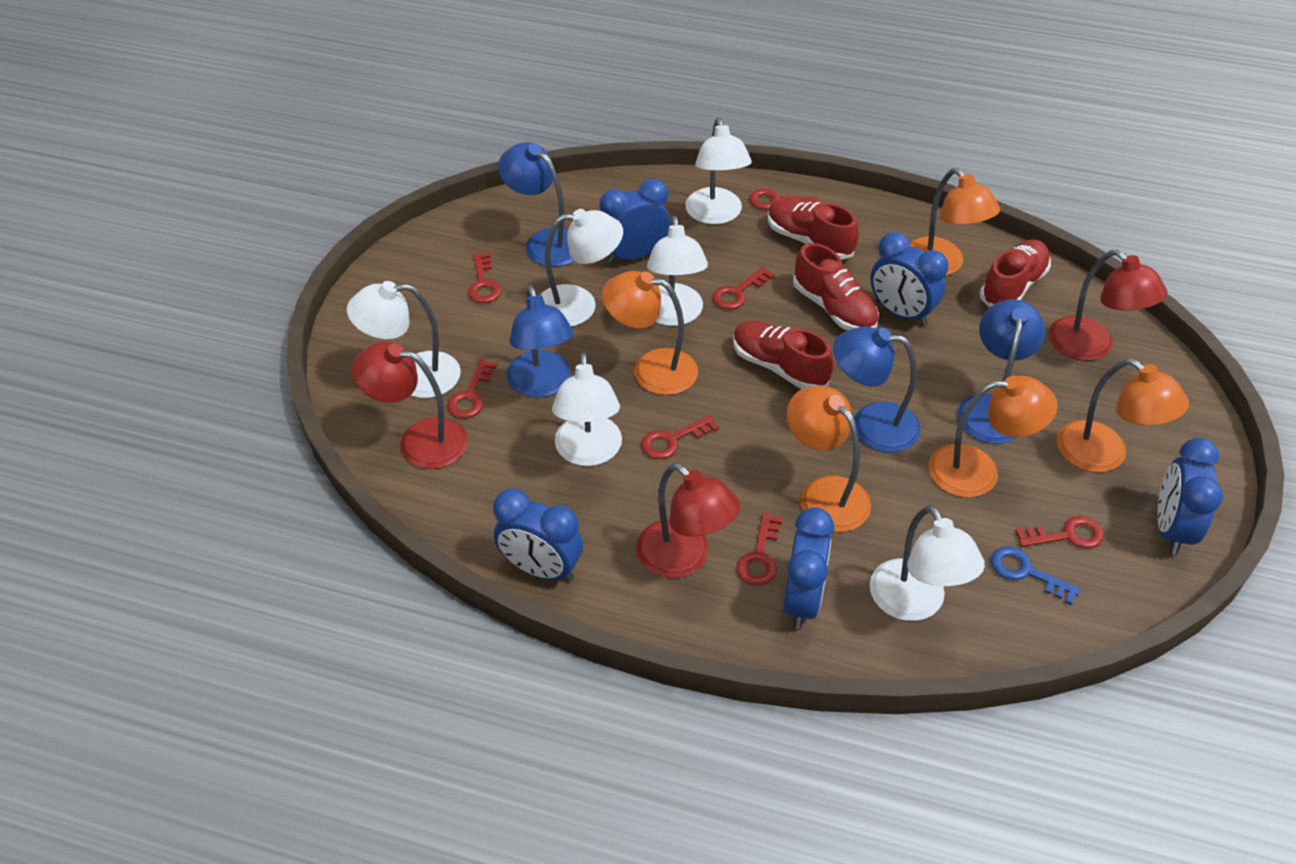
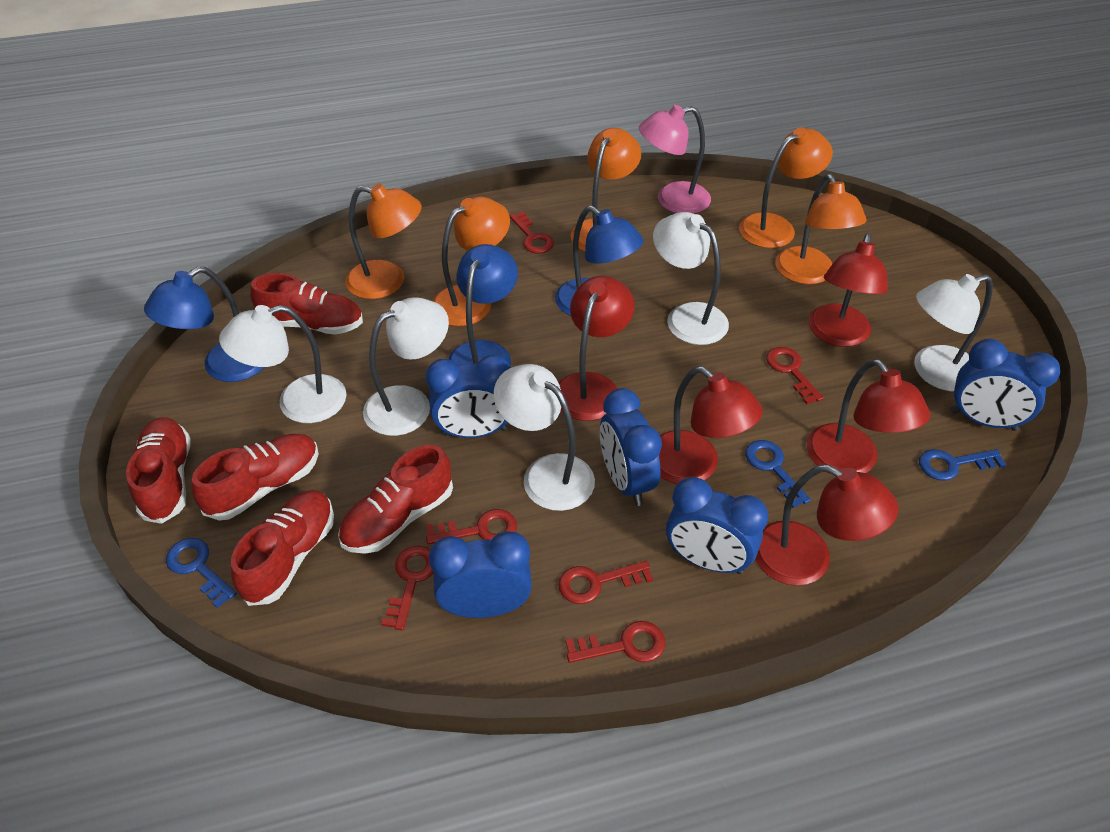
blue key: [991,546,1081,605] = 1 -> [166,538,237,608] [745,440,811,508] [919,449,1006,481] = 3
blue lamp: [498,142,574,267] [506,285,573,398] [833,326,921,453] [957,299,1045,444] = 4 -> [144,266,264,382] [448,244,518,365] [555,206,644,316] = 3
pink lamp: none = 0 -> [639,105,711,214] = 1
red key: [447,359,497,418] [468,252,501,303] [641,415,719,459] [712,267,775,310] [736,513,783,586] [749,189,818,210] [1015,516,1104,549] = 7 -> [381,546,434,630] [426,509,517,544] [510,211,554,253] [558,561,653,604] [565,621,666,663] [766,347,824,404] = 6
red lamp: [352,341,468,469] [636,463,740,579] [1049,250,1167,361] = 3 -> [559,276,634,421] [659,366,763,484] [755,465,898,586] [807,359,930,473] [809,233,888,347] = 5
red shoe: [733,320,834,389] [768,198,859,260] [793,243,879,331] [980,239,1051,307] = 4 -> [126,418,191,524] [191,434,319,521] [231,490,334,606] [250,273,363,335] [338,445,453,554] = 5
white lamp: [347,281,461,398] [540,209,623,327] [552,352,622,466] [647,216,708,326] [685,118,752,224] [870,505,985,621] = 6 -> [219,305,347,423] [363,297,449,436] [494,364,595,511] [653,212,729,345] [914,274,993,391] = 5

